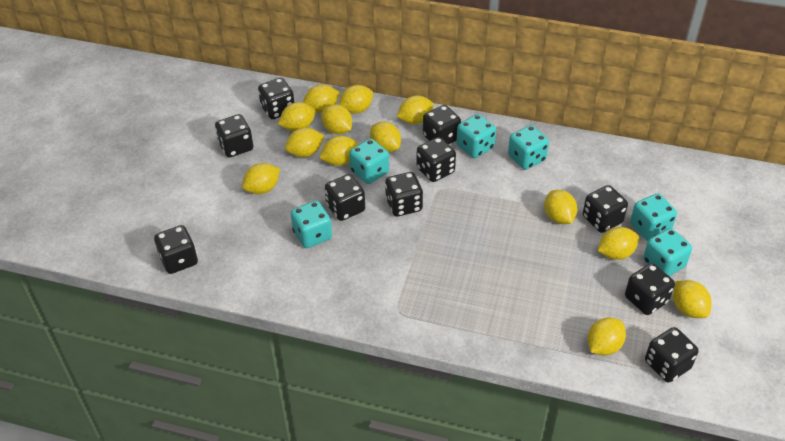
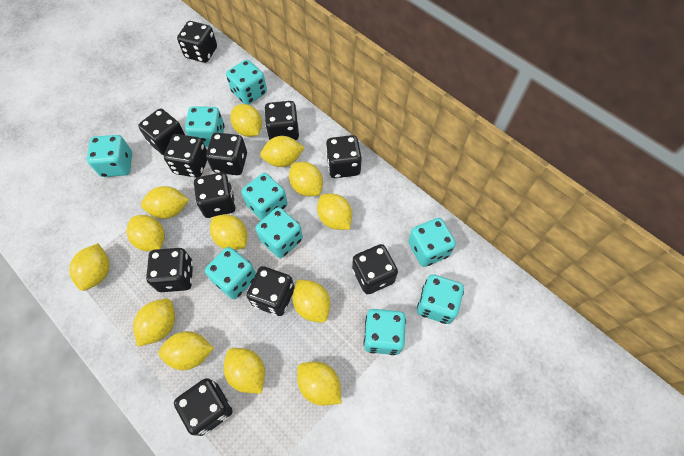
black dice: [154,225,198,274] [215,114,253,157] [258,78,294,119] [325,174,365,221] [385,172,423,217] [416,137,456,182] [423,105,461,144] [583,185,628,233] [625,263,675,315] [645,327,699,382] = 10 -> [138,109,185,155] [146,248,193,292] [164,134,207,178] [174,378,233,436] [177,21,217,63] [194,172,236,218] [206,133,247,175] [247,266,295,316] [264,101,299,140] [326,135,362,178] [352,244,398,294] = 11
turquoise dice: [291,201,332,248] [349,139,389,184] [457,114,496,158] [508,125,549,170] [630,194,677,241] [643,228,692,276] = 6 -> [87,135,132,177] [185,106,225,147] [205,247,256,299] [226,59,267,105] [241,173,288,220] [255,207,303,258] [363,309,406,355] [408,218,456,267] [417,274,464,324] = 9

